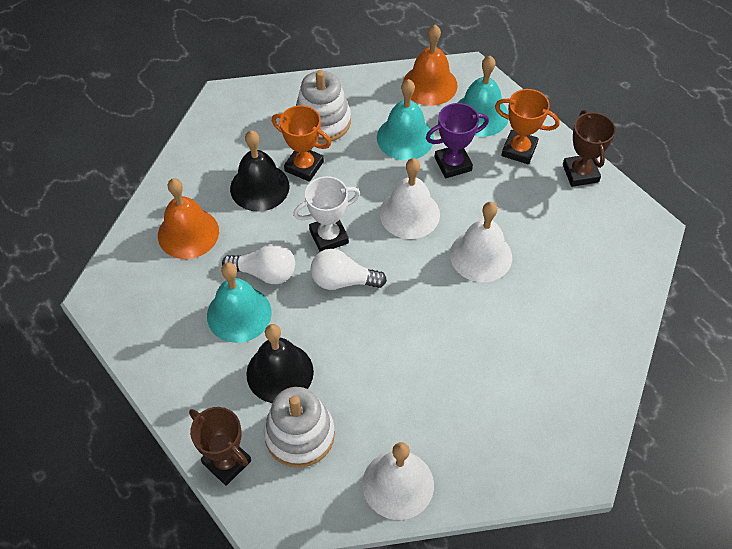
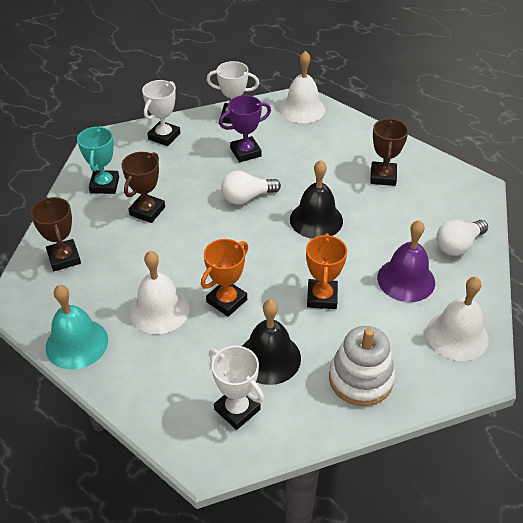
brown trophy: [189,407,251,486] [563,110,616,187] = 2 -> [30,197,81,271] [122,152,165,223] [370,118,409,186] = 3
orange bell: [158,178,219,259] [403,25,457,106] = 2 -> none = 0
purple bell: none = 0 -> [377,220,435,302] = 1
turquoise bell: [207,262,272,343] [377,79,434,160] [457,56,509,137] = 3 -> [45,285,108,370] = 1
turquoise trophy: none = 0 -> [77,126,119,194] = 1
white stacking toy: [264,387,335,468] [296,70,351,143] = 2 -> [329,326,395,406] = 1
white trophy: [293,176,360,252] = 1 -> [142,80,180,146] [207,61,259,124] [209,346,264,430] = 3

